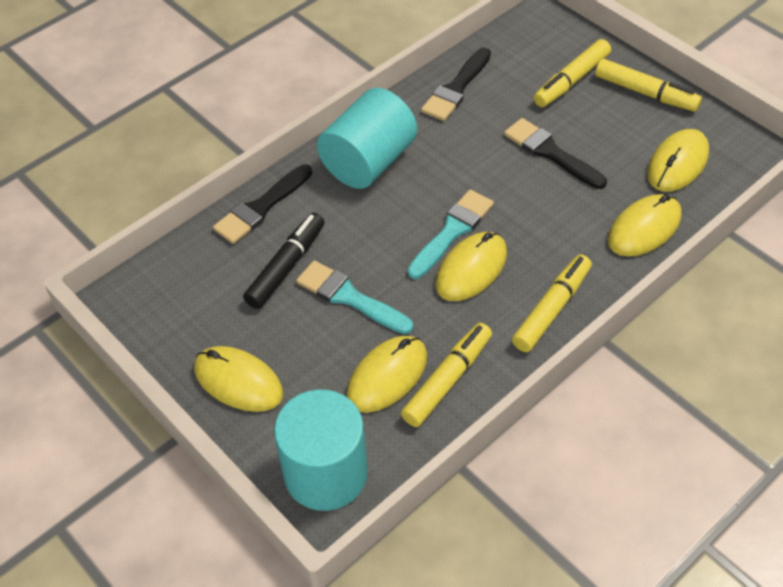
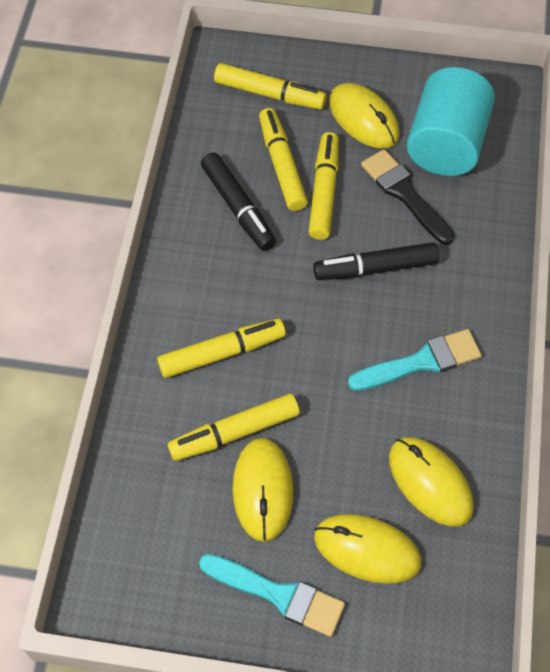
black brush: [213,165,312,244] [421,48,491,121] [504,118,607,189] = 3 -> [361,149,454,245] = 1
black marker: [243,213,325,309] = 1 -> [201,153,276,251] [313,242,439,280] = 2
turquoise cylinder: [274,389,368,511] [317,88,417,189] = 2 -> [407,67,495,176] = 1
yellow marker: [401,323,492,427] [512,255,592,352] [534,39,611,107] [595,59,702,111] = 4 -> [157,318,286,378] [168,394,300,461] [214,63,327,109] [259,108,308,211] [308,132,339,240] = 5
yellow mouse: [194,346,283,412] [347,336,427,413] [436,232,507,301] [608,194,682,257] [647,129,709,192] = 5 -> [232,438,293,542] [314,514,422,584] [329,83,400,148] [389,437,474,527] = 4

